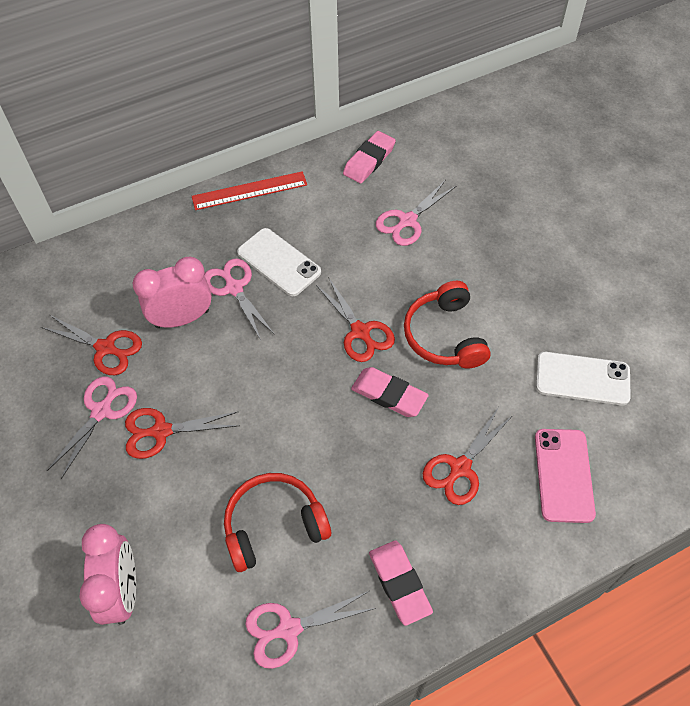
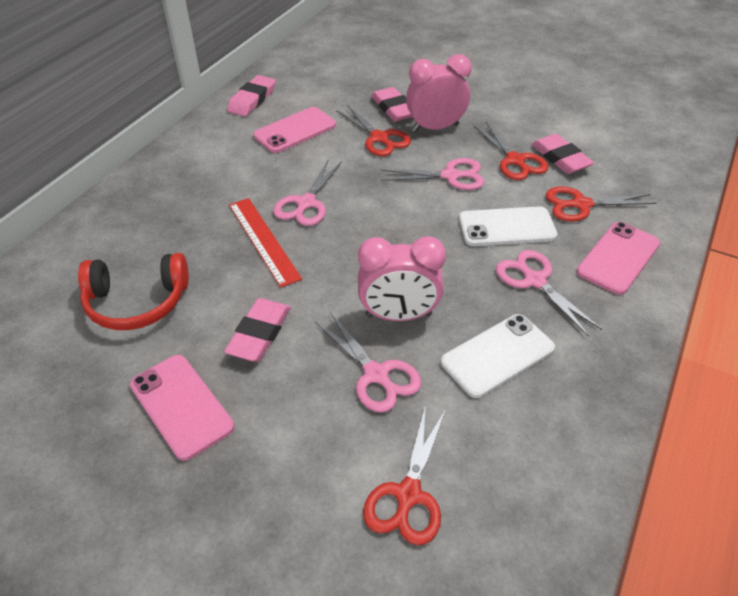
pink eraser: [343,131,396,183] [351,367,429,417] [369,540,433,626] = 3 -> [224,298,291,361] [227,75,276,117] [371,87,412,122] [531,134,594,174] = 4
pink phone: [535,429,596,523] = 1 -> [130,355,234,461] [253,107,336,153] [577,222,660,295] = 3
red headphones: [224,473,331,572] [404,281,491,369] = 2 -> [78,253,189,330] = 1

